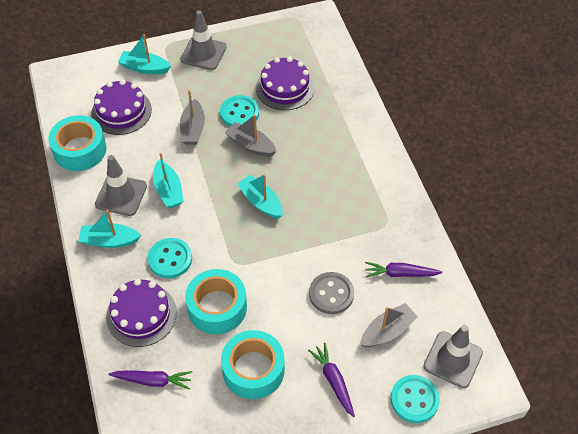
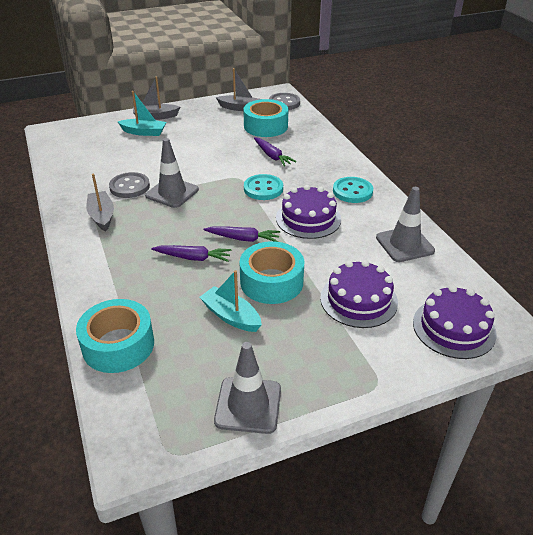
grey button: [309,272,354,314] = 1 -> [109,172,150,198] [269,93,300,110] = 2
turquoise boat: [78,210,141,248] [118,34,171,74] [153,153,184,208] [237,174,283,219] = 4 -> [118,91,166,136] [200,270,262,332] = 2
turquoise button: [148,238,192,278] [220,95,259,126] [391,375,440,423] = 3 -> [244,174,283,200] [333,177,373,203] = 2

